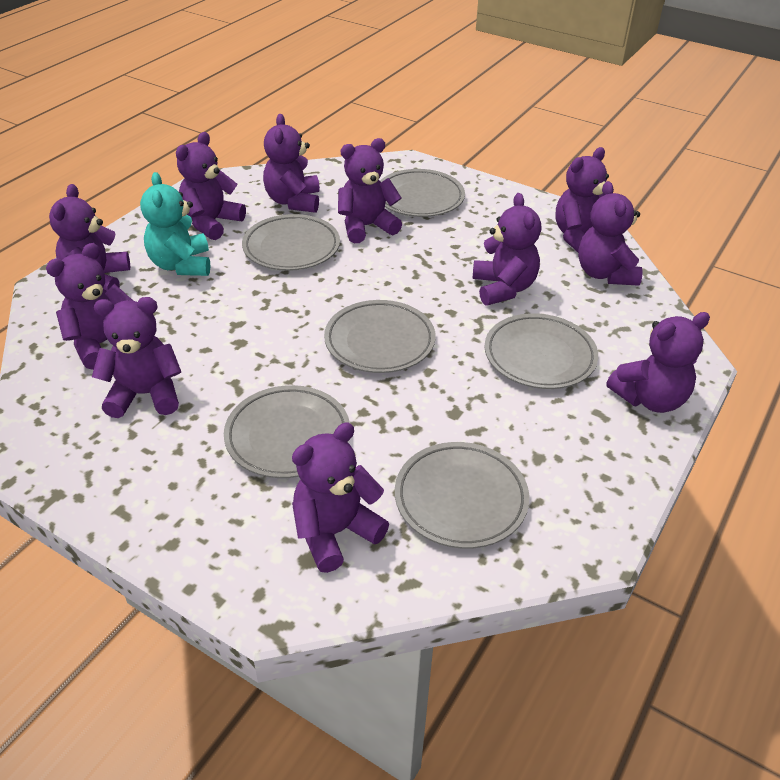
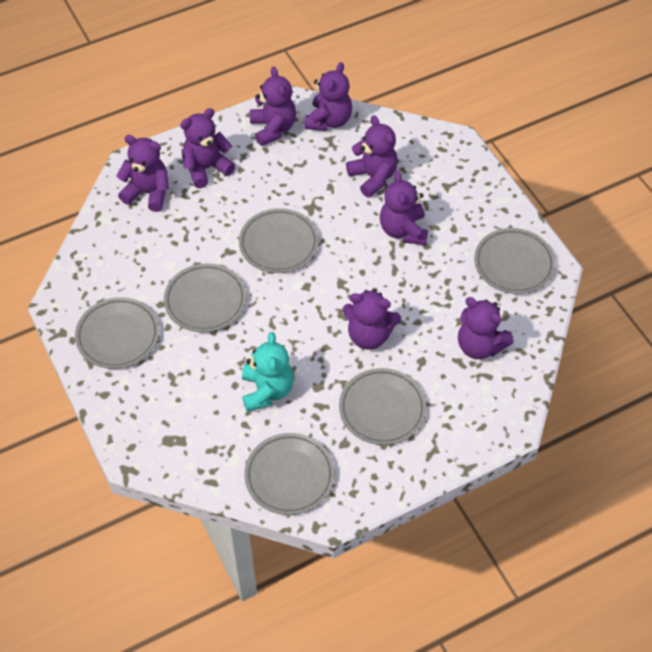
purple teddy bear: [46,243,133,370] [49,184,130,291] [92,297,181,418] [176,132,246,240] [263,114,320,213] [292,423,389,573] [338,138,402,243] [472,193,541,305] [556,147,609,252] [578,181,643,286] [606,312,710,413] = 11 -> [116,135,169,212] [180,108,235,188] [250,67,296,146] [304,62,352,131] [342,289,401,350] [346,115,398,198] [380,171,428,245] [458,297,514,359] = 8

